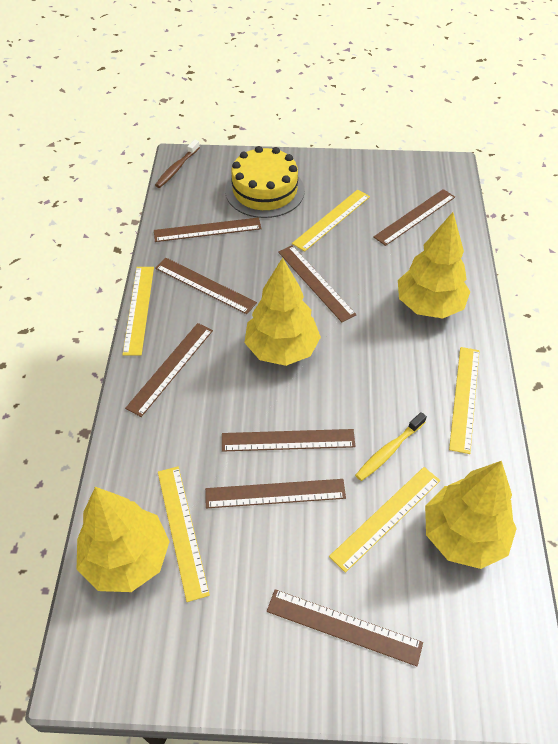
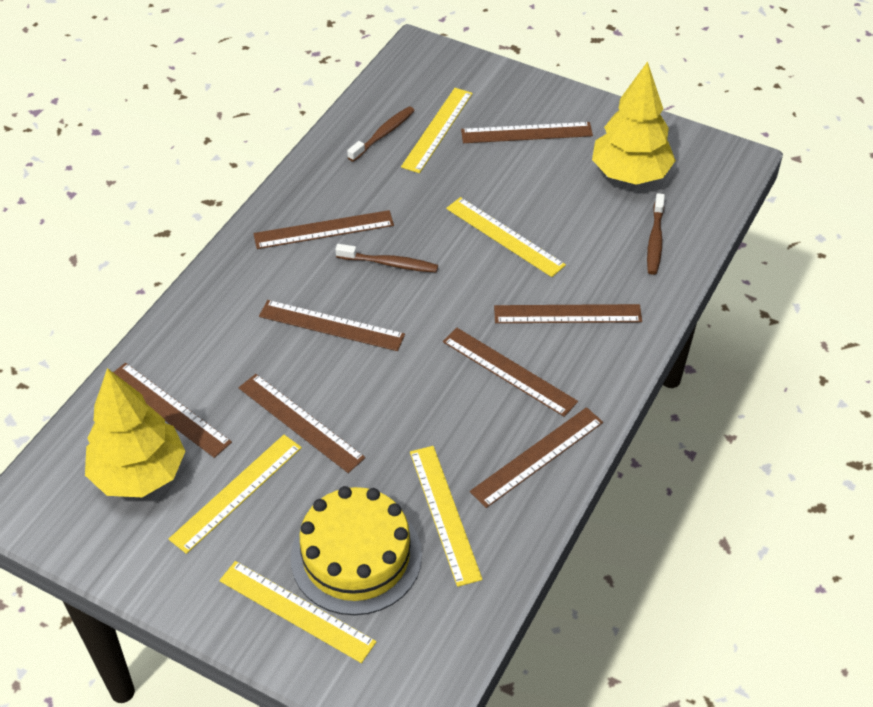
brown toothbrush: [155,139,200,188] = 1 -> [335,244,438,273] [347,106,415,162] [647,193,665,275] = 3
yellow toothbrush: [355,412,427,481] = 1 -> none = 0
yellow tree: [77,487,170,592] [244,257,321,366] [398,212,470,318] [425,461,517,569] = 4 -> [85,368,185,497] [592,61,676,185] = 2

